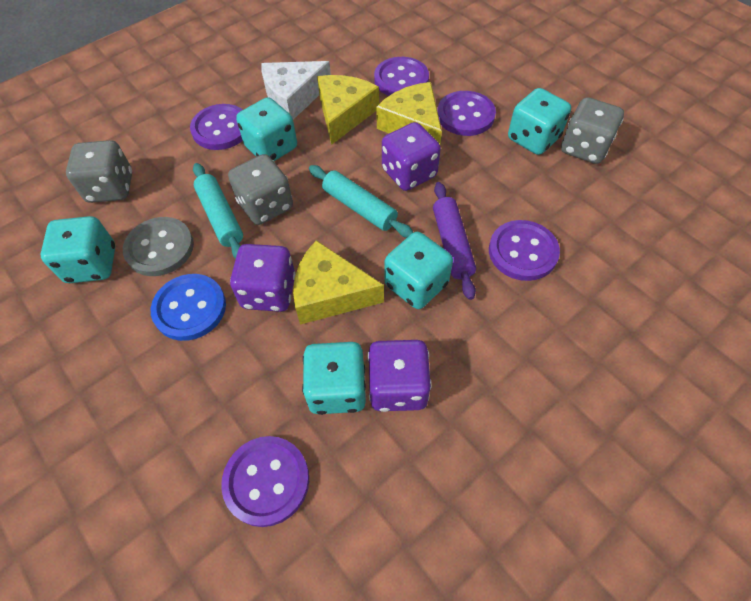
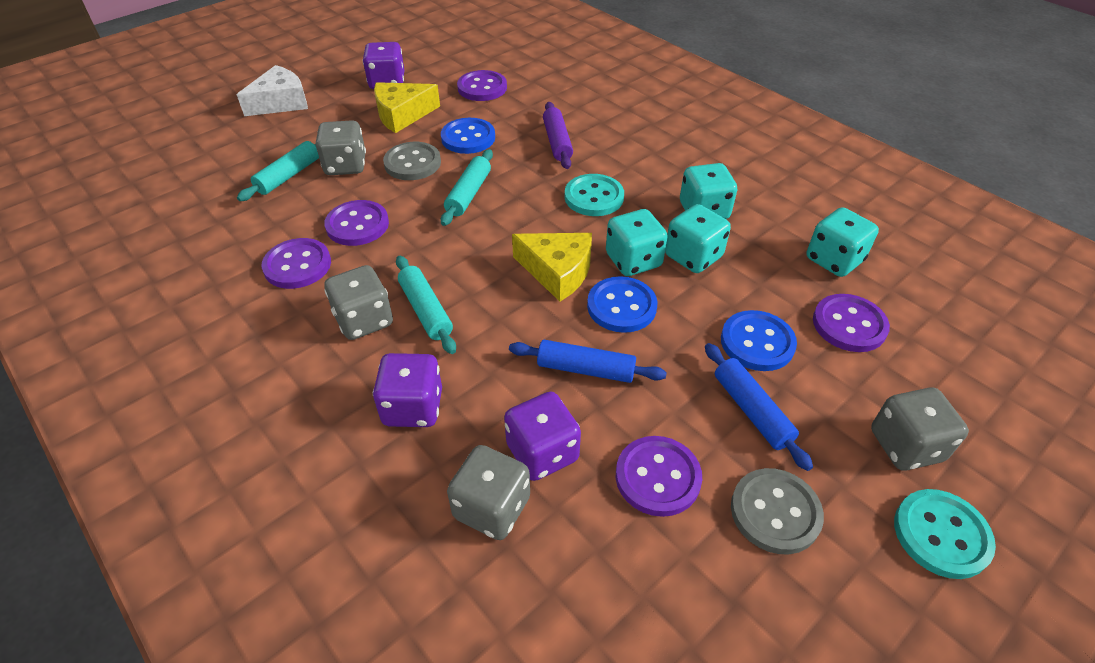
blue button: [151,274,226,341] = 1 -> [441,118,495,154] [587,276,657,333] [721,310,797,371] = 3
blue rolling pin: none = 0 -> [509,340,667,383] [705,343,813,471] = 2
grey button: [123,217,194,276] = 1 -> [383,142,441,180] [731,468,824,554] = 2
grey dice: [66,140,132,203] [228,154,293,225] [561,97,624,164] = 3 -> [316,120,366,175] [324,265,393,340] [447,445,530,540] [871,388,969,471] = 4
turquoise button: none = 0 -> [565,174,624,216] [894,489,996,579] = 2
turquoise dice: [41,216,115,283] [236,97,297,161] [302,342,366,415] [384,232,453,309] [508,88,571,155] = 5 -> [606,209,668,276] [665,204,731,273] [680,163,737,219] [807,207,879,277] = 4
turquoise rolling pin: [193,163,243,259] [309,165,414,238] = 2 -> [237,141,319,201] [396,256,456,354] [441,149,493,226] = 3
yellow cheese: [293,240,384,325] [317,75,379,145] [376,82,442,144] = 3 -> [374,82,440,133] [512,233,592,302] = 2

